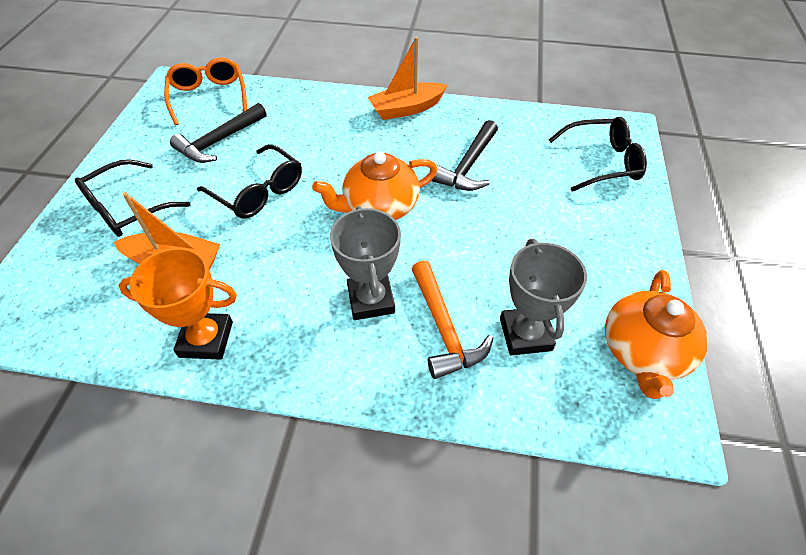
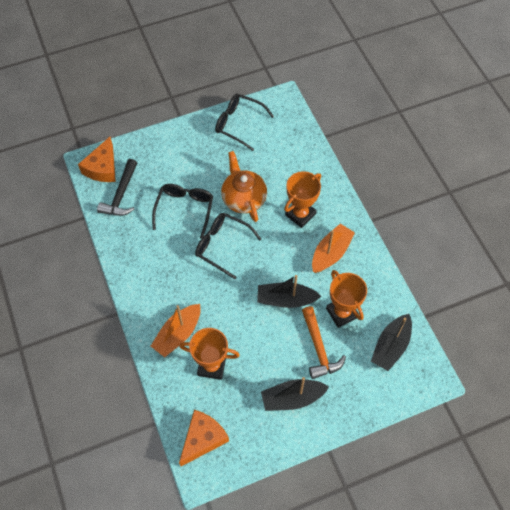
black boat: none = 0 -> [257,275,321,308] [261,377,329,411] [371,314,412,371] = 3
black hammer: [170,103,267,163] [431,120,498,191] = 2 -> [97,159,137,216] = 1
grey trophy: [330,206,401,320] [500,239,587,355] = 2 -> none = 0
orange cheese: none = 0 -> [78,137,116,182] [179,410,229,466] = 2
orange glasses: [164,57,247,125] = 1 -> none = 0
orange teapot: [312,151,438,220] [605,270,708,399] = 2 -> [221,151,267,222] = 1
orange trophy: [119,248,237,360] = 1 -> [179,328,240,380] [284,171,321,228] [326,270,367,328] = 3

